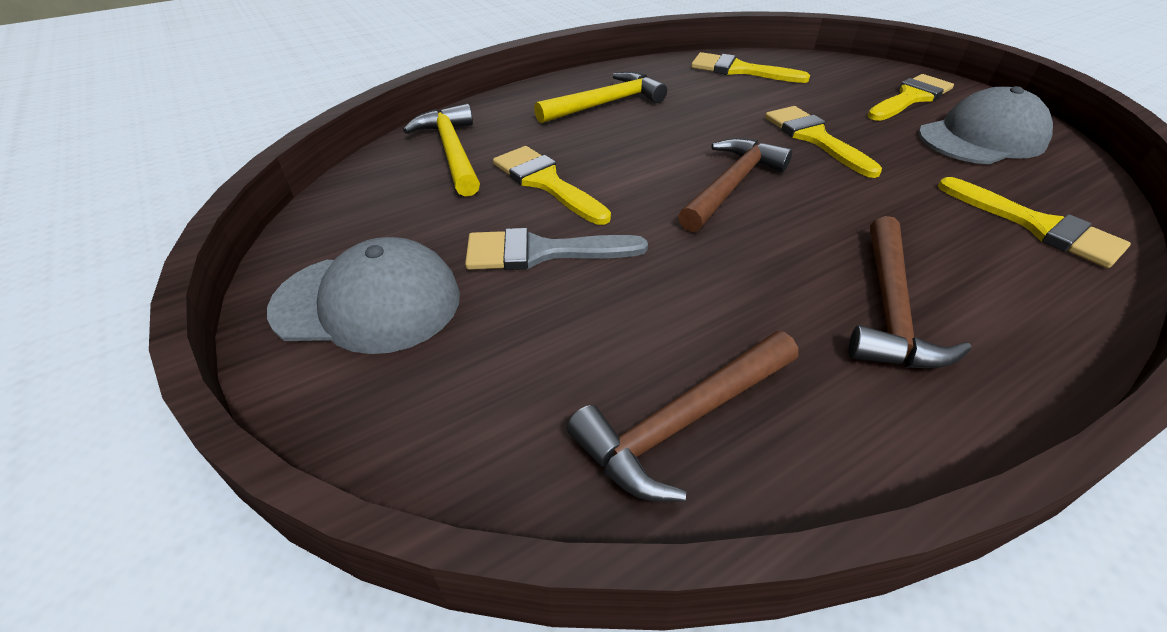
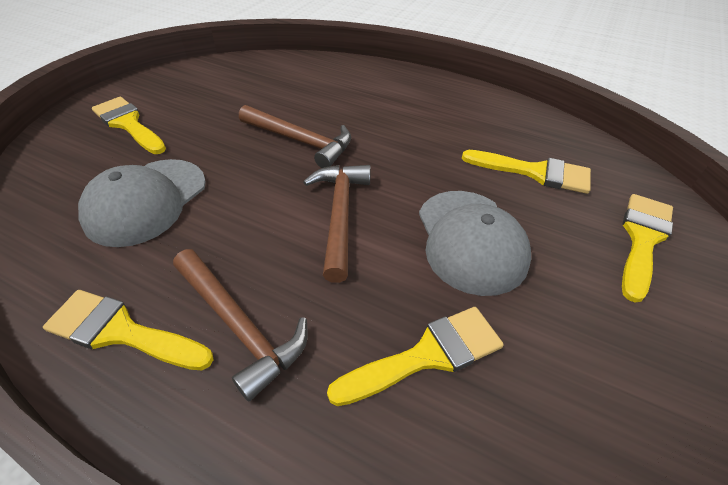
grey brush: [465,228,648,270] = 1 -> none = 0
yellow hammer: [403,104,480,197] [534,72,667,123] = 2 -> none = 0

